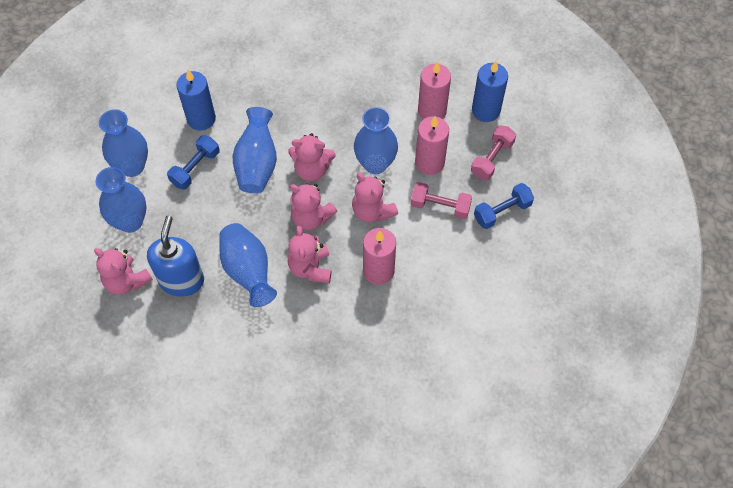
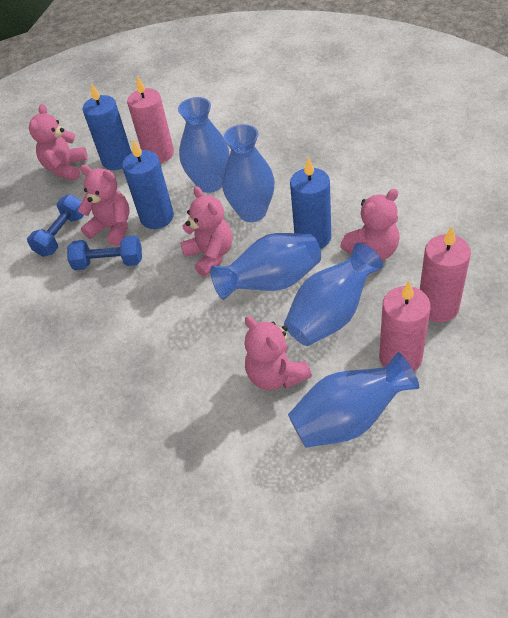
blue candle: [176,70,216,130] [472,61,508,122] = 2 -> [82,83,132,170] [122,139,174,229] [290,157,331,249] = 3
blue soap dispenser: [147,215,204,297] = 1 -> none = 0
pink dumbbell: [411,182,472,219] [471,125,516,180] = 2 -> none = 0

